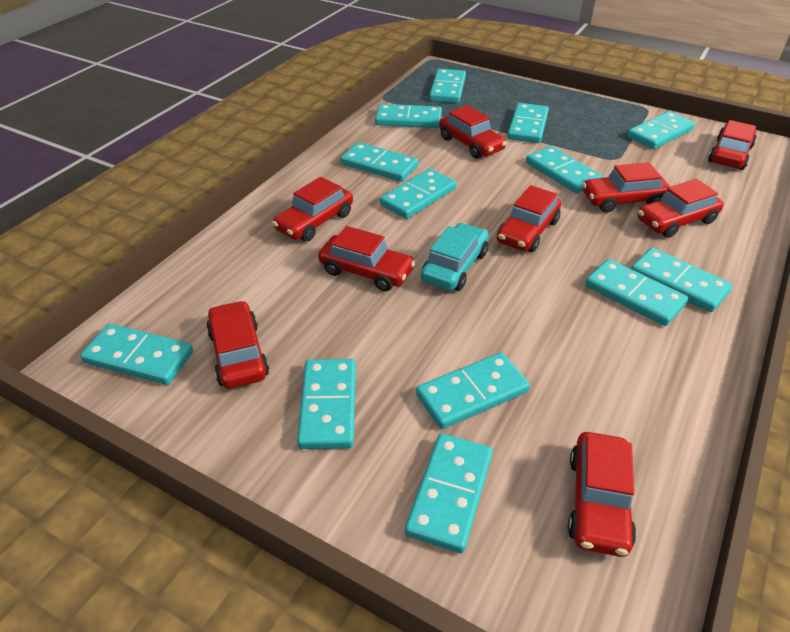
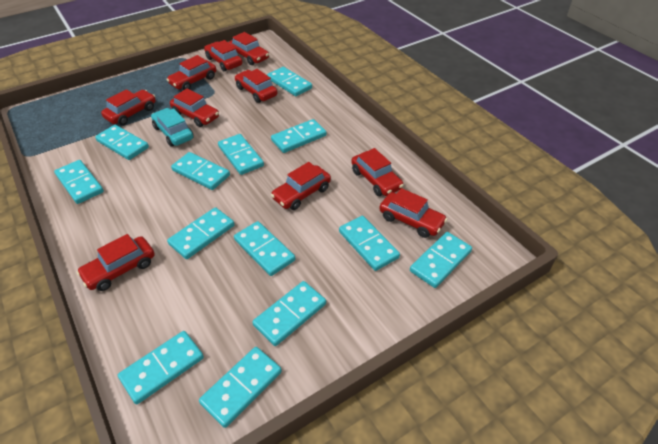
red car: [206,300,269,389] [272,177,353,242] [318,226,416,291] [439,105,507,159] [497,185,561,252] [568,432,636,557] [582,162,670,213] [638,179,724,238] [708,120,757,170] = 9 -> [76,234,155,291] [101,89,156,126] [166,55,216,90] [170,89,219,127] [204,40,242,71] [229,32,269,65] [235,69,277,103] [271,162,331,210] [351,148,404,196] [379,188,448,238] = 10

